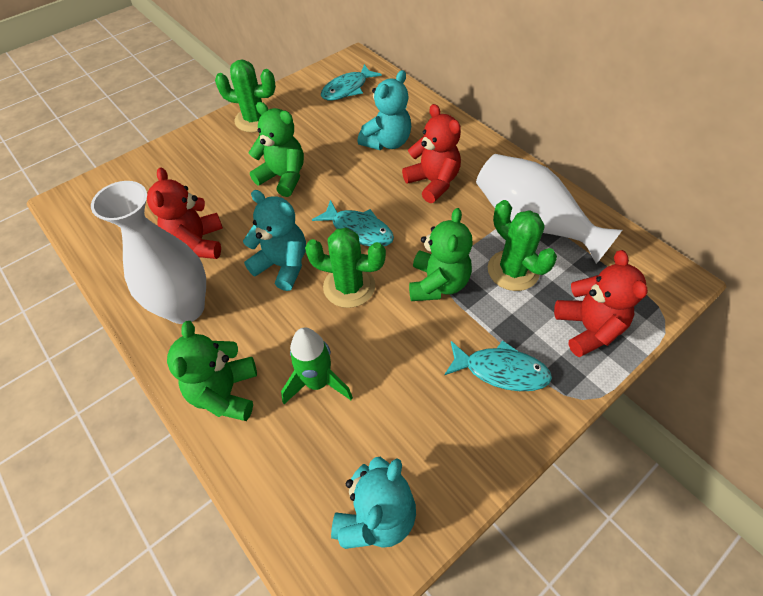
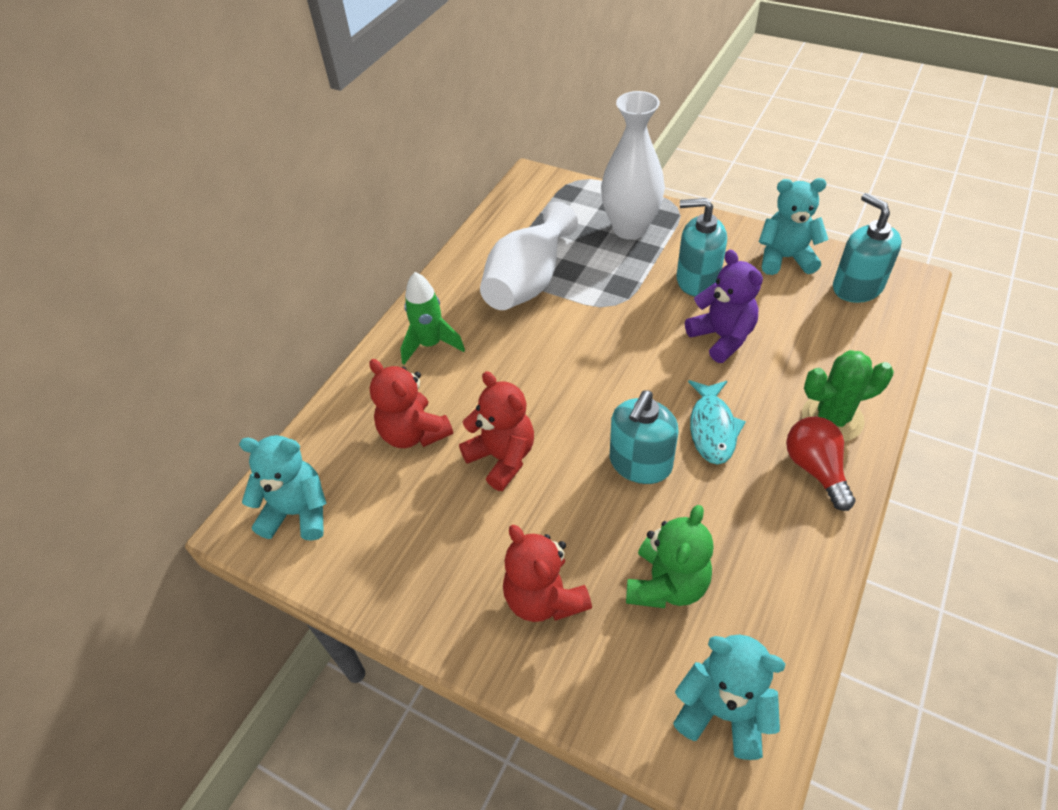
green cactus: [215,60,276,132] [305,228,386,308] [488,200,557,291] = 3 -> [802,350,894,442] = 1
green teddy bear: [167,321,257,421] [249,102,304,197] [409,208,473,301] = 3 -> [626,505,714,608] = 1
purple teddy bear: none = 0 -> [685,250,763,363] = 1
red light bulb: none = 0 -> [786,417,856,511] = 1
turquoise fish: [312,200,394,246] [321,64,382,100] [444,340,552,391] = 3 -> [688,380,746,465] = 1
turquoise soap dispenser: none = 0 -> [610,391,678,484] [677,198,727,296] [833,193,902,303] = 3

